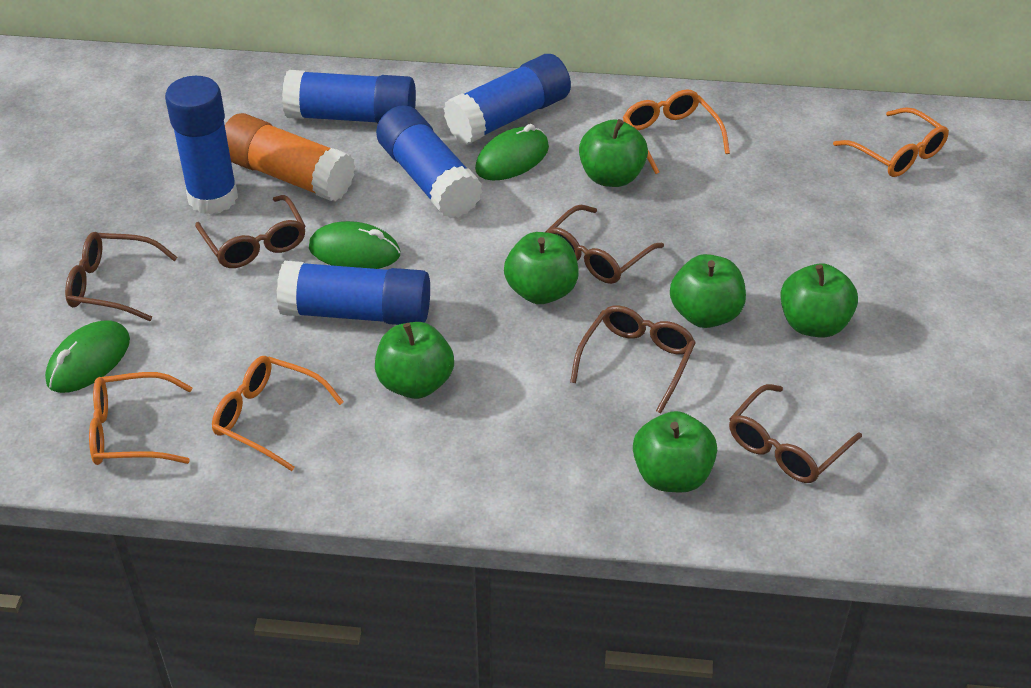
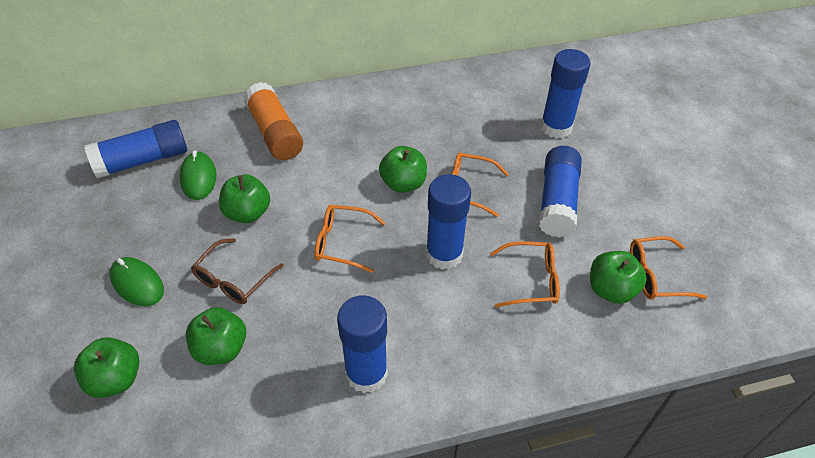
brown glasses: [65,232,178,321] [195,195,306,268] [545,205,664,284] [570,305,696,413] [729,384,862,483] = 5 -> [191,238,284,304] = 1
green apple: [375,322,454,399] [504,232,579,304] [579,119,648,187] [633,411,717,492] [670,254,746,328] [780,263,858,338] = 6 -> [74,337,139,398] [186,307,246,365] [219,174,270,223] [379,146,427,193] [590,251,647,304] = 5
green mouse: [45,320,130,393] [309,221,400,269] [475,124,549,181] = 3 -> [110,257,164,306] [180,150,216,200] = 2

